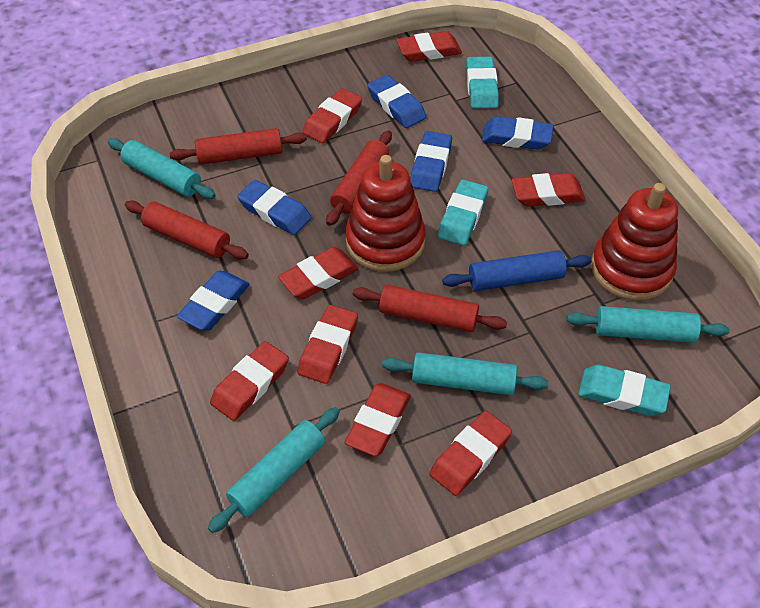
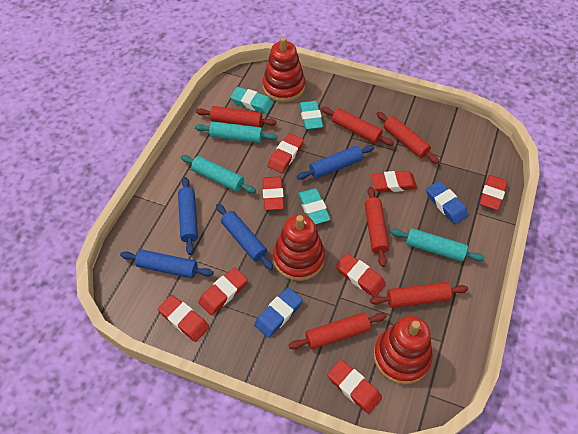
blue eraser: [177,271,250,330] [237,180,312,235] [367,75,426,128] [410,131,452,192] [482,116,554,150] = 5 -> [254,288,303,338] [426,181,468,224] = 2
blue rolling pin: [442,250,592,291] = 1 -> [120,249,214,278] [178,177,198,255] [216,204,273,270] [297,145,374,180] = 4
red rolling pin: [125,200,249,260] [170,128,307,165] [326,130,392,226] [353,284,507,332] = 4 -> [196,106,277,127] [289,312,386,349] [321,107,394,146] [365,187,389,267] [370,282,468,308] [377,112,439,164] = 6
red stacking toy: [345,155,426,272] [591,183,678,301] = 2 -> [263,37,305,102] [273,214,325,281] [374,316,433,384] = 3
turquoise rolling pin: [108,138,216,199] [208,407,340,533] [382,352,548,395] [566,306,730,343] = 4 -> [181,155,256,193] [195,122,278,143] [390,228,485,262] = 3

